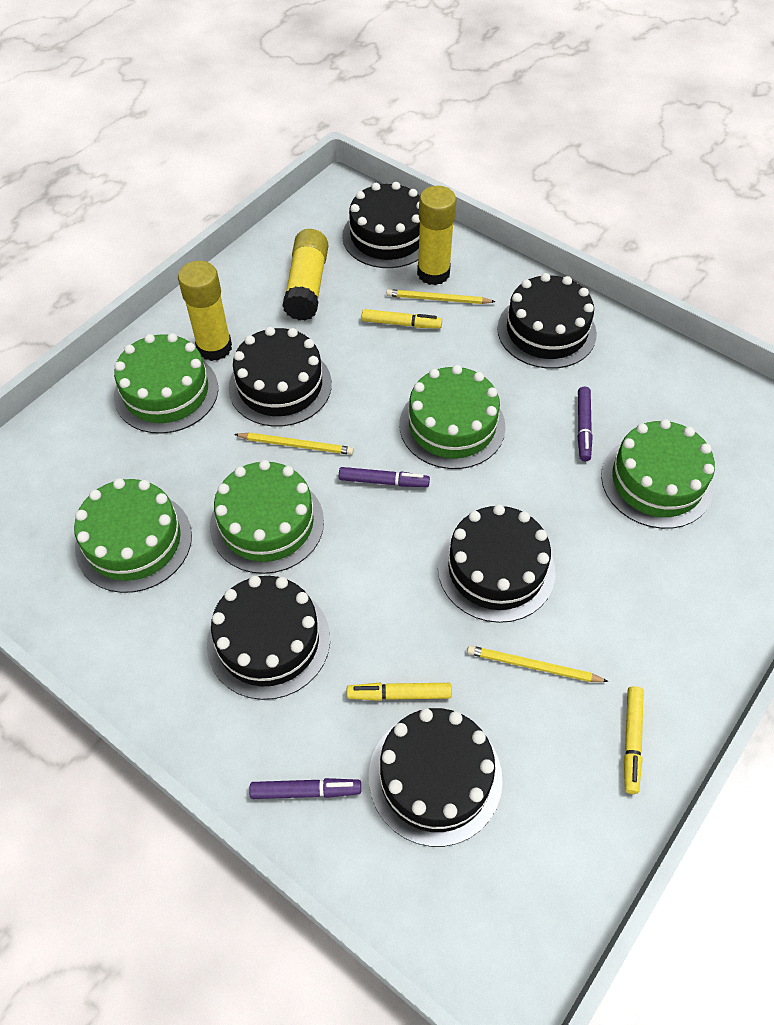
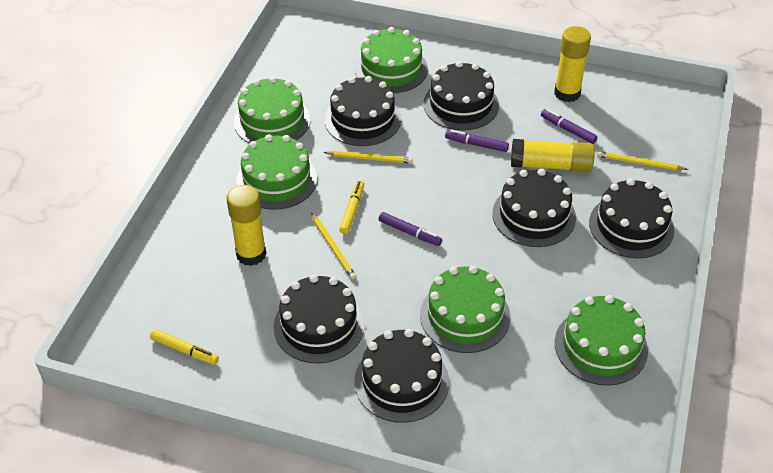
yellow marker: [347,683,452,701] [362,309,442,329] [624,686,644,794] = 3 -> [150,329,219,365] [339,180,364,234] = 2

